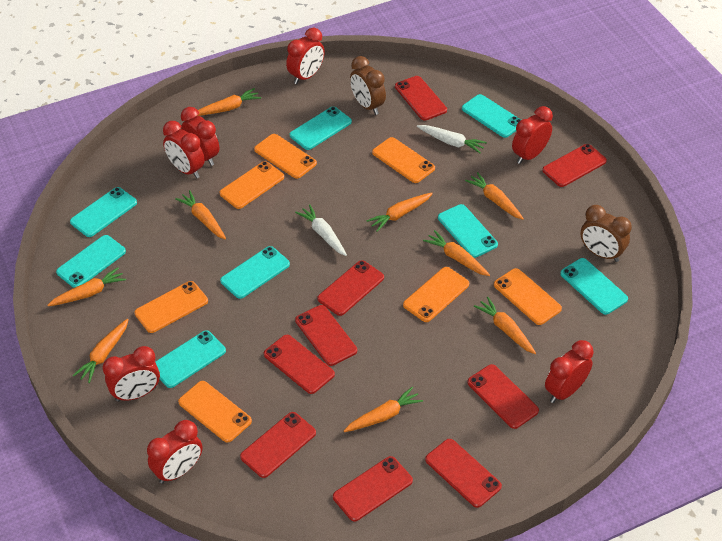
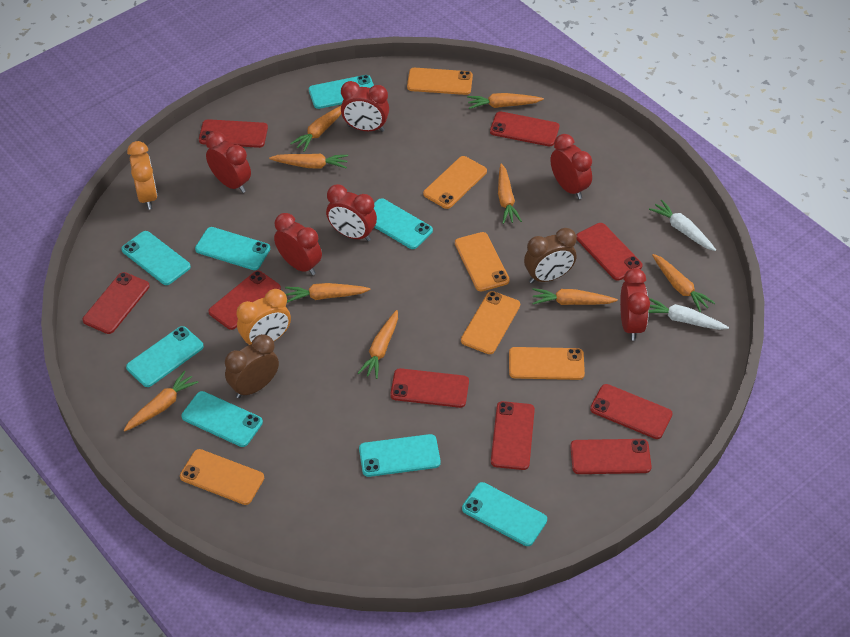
orange clock: none = 0 -> [127,141,158,210] [237,289,291,346] = 2
orange phone: [134,281,208,333] [178,381,252,443] [219,161,284,209] [254,134,317,179] [372,137,435,183] [403,267,469,322] [494,268,562,325] = 7 -> [180,449,264,505] [407,68,473,95] [423,156,487,209] [455,232,510,291] [461,291,520,354] [509,347,585,380] = 6
red clock: [103,346,160,402] [147,420,203,484] [163,121,205,178] [181,107,219,166] [286,28,325,84] [512,106,553,164] [545,340,593,403] = 7 -> [206,132,251,193] [274,213,322,275] [326,184,377,241] [341,81,389,132] [551,134,592,199] [620,268,650,341] = 6

